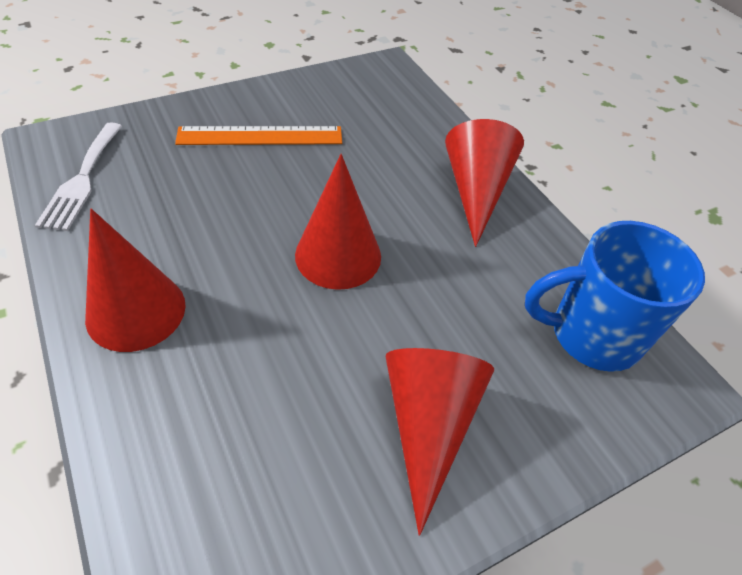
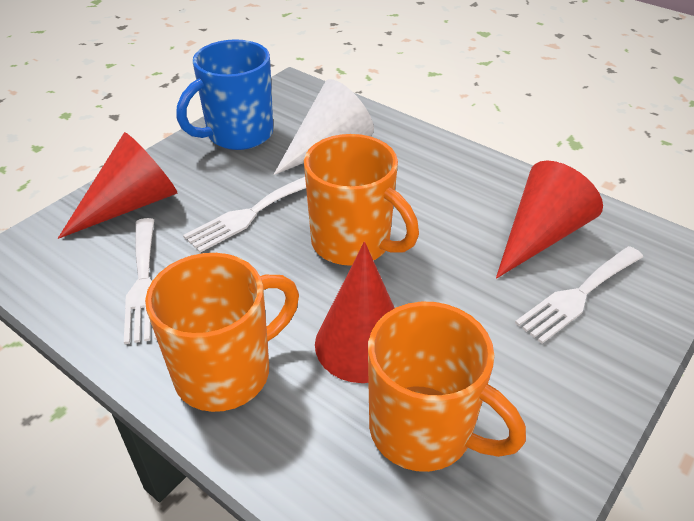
orange mug: none = 0 -> [145,253,299,412] [304,134,419,266] [368,302,526,472] = 3
orange ruler: [175,126,342,145] = 1 -> none = 0
red cone: [85,209,186,352] [295,154,381,290] [386,348,494,536] [445,119,524,247] = 4 -> [58,132,177,239] [315,241,395,383] [496,161,603,279] = 3
white cone: none = 0 -> [273,79,374,175] = 1
white fork: [35,122,122,231] = 1 -> [124,218,157,344] [183,177,306,253] [515,246,643,344] = 3

